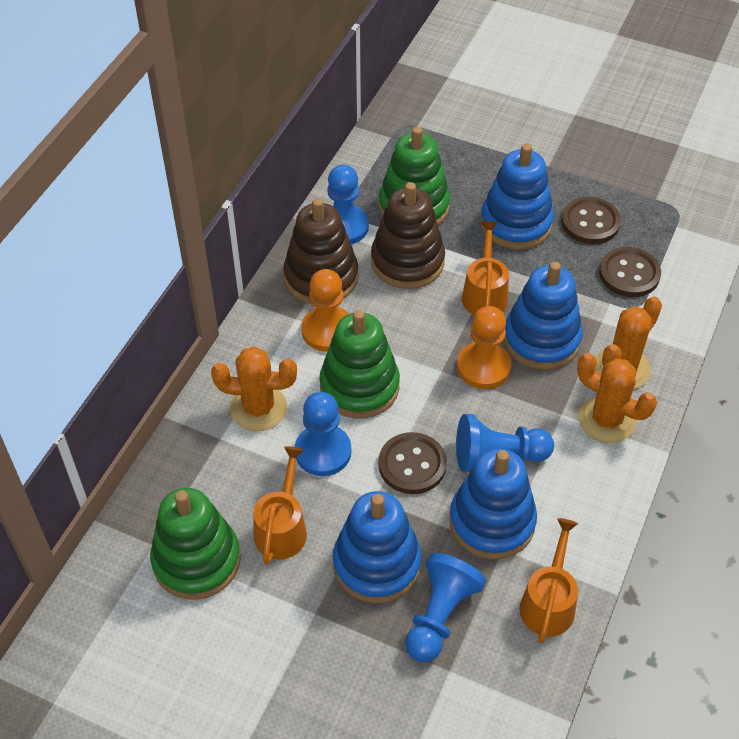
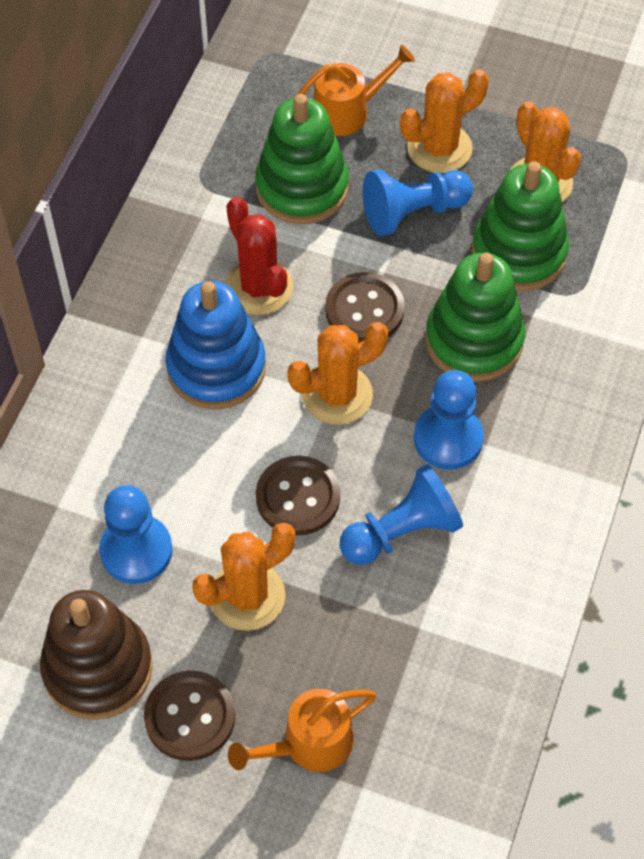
blue stacking toy: [333,491,421,603] [449,448,537,559] [481,143,554,250] [504,262,583,370] = 4 -> [165,281,266,410] = 1
brown stacking toy: [283,198,359,305] [371,182,445,289] = 2 -> [40,590,153,720] = 1
orange cactus: [211,347,297,431] [577,353,657,443] [595,296,662,389] = 3 -> [192,523,295,631] [287,322,388,425] [400,69,489,173] [510,101,581,202] = 4
orange pawn: [301,269,349,352] [457,306,511,389] = 2 -> none = 0
orange watering can: [253,446,307,564] [462,221,509,315] [519,518,578,643] = 3 -> [228,689,376,772] [297,45,415,136] = 2
red cactus: none = 0 -> [225,197,294,315] = 1

